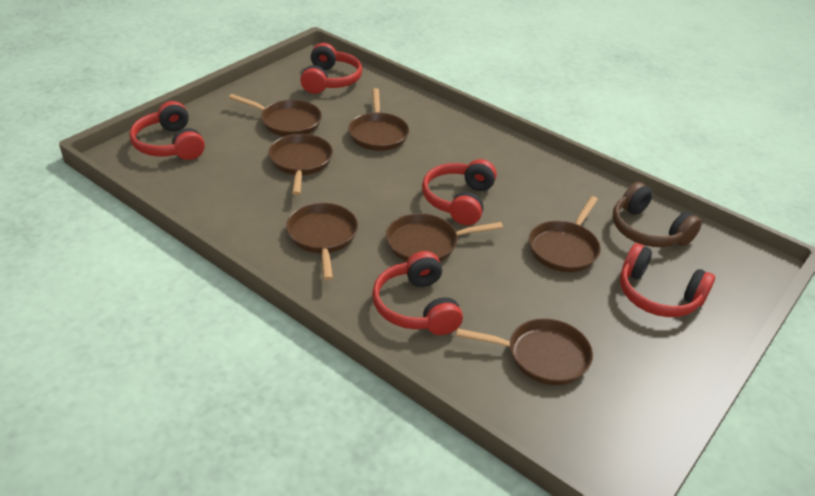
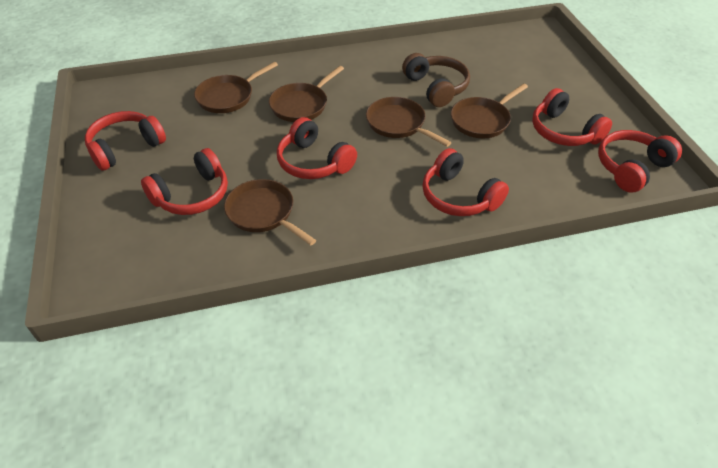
brown pan: [229,94,322,136] [269,134,333,195] [286,203,358,281] [348,88,409,151] [386,213,503,262] [456,318,593,385] [529,196,601,272] = 7 -> [194,62,278,113] [224,179,316,245] [269,66,344,122] [366,97,451,147] [451,83,528,138] = 5
red headphones: [129,101,205,160] [300,43,362,94] [372,251,463,335] [422,159,497,225] [620,243,715,317] = 5 -> [85,111,166,171] [141,148,228,215] [277,117,357,179] [422,148,509,216] [532,88,612,146] [598,130,682,192] = 6

